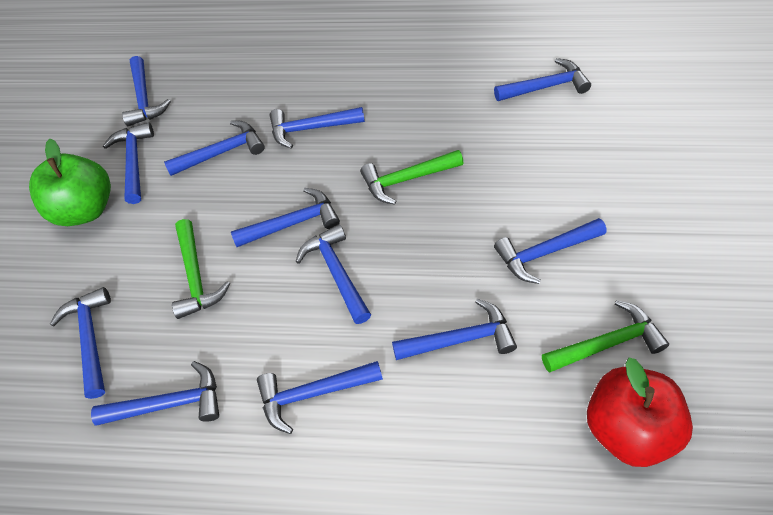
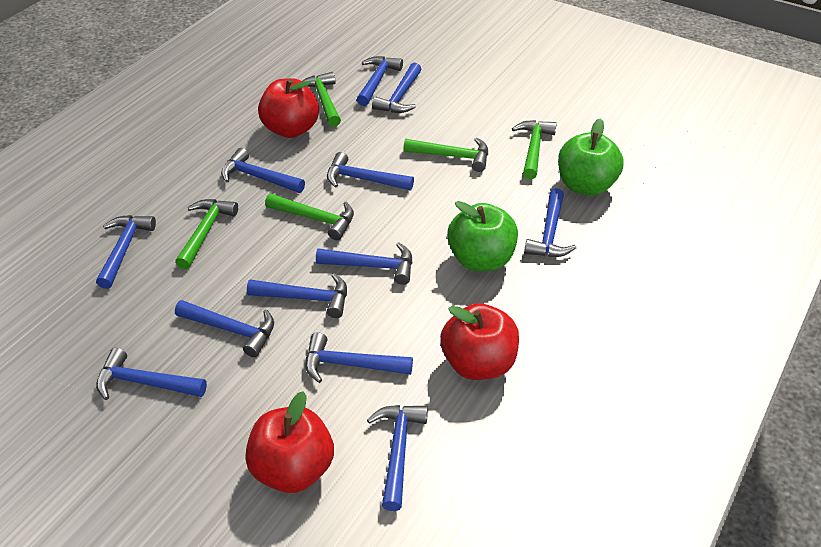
green apple: [29,139,111,226] = 1 -> [447,201,518,271] [558,118,624,196] = 2
green hammer: [172,219,230,319] [360,150,463,205] [542,300,669,372] = 3 -> [175,199,238,269] [265,193,354,240] [302,72,341,127] [403,138,488,172] [512,120,557,180] = 5
red apple: [587,358,693,467] = 1 -> [245,391,334,493] [258,78,319,138] [440,303,519,380] = 3

